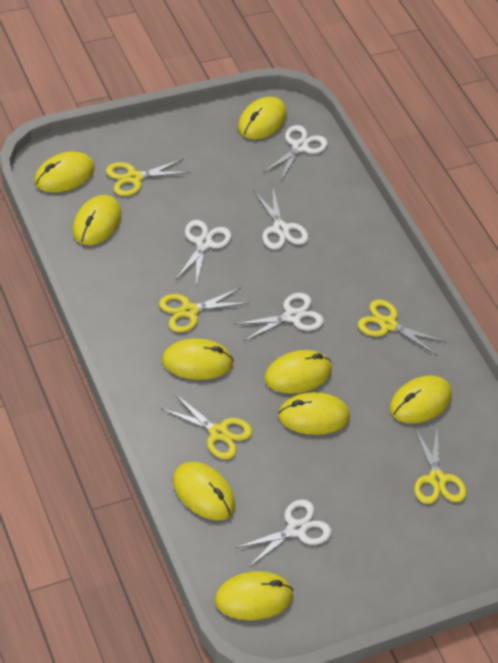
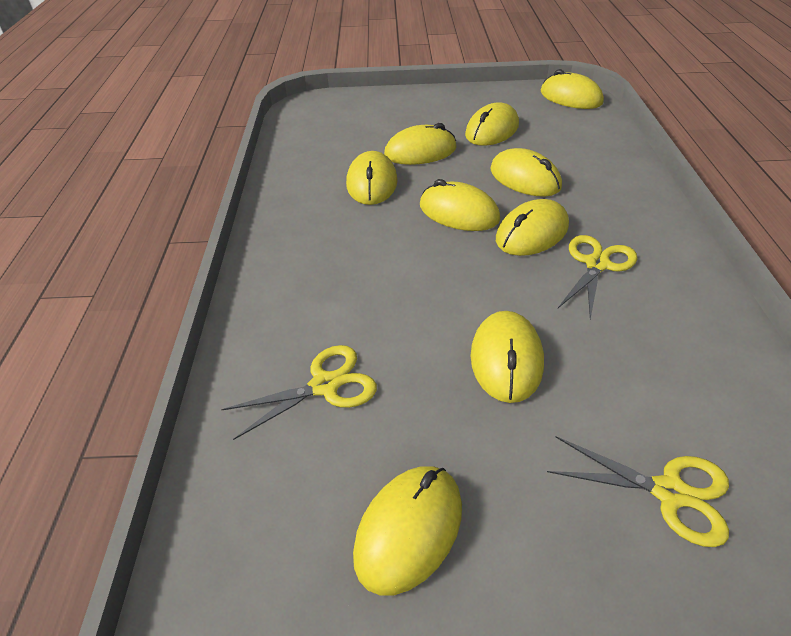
white scissors: [176,220,231,286] [234,293,324,341] [236,499,332,568] [253,189,308,250] [263,125,328,181] = 5 -> none = 0
yellow scissors: [106,159,190,196] [159,288,249,332] [160,393,252,459] [358,300,446,356] [414,427,466,504] = 5 -> [221,345,377,440] [547,436,729,547] [558,235,637,319] = 3

